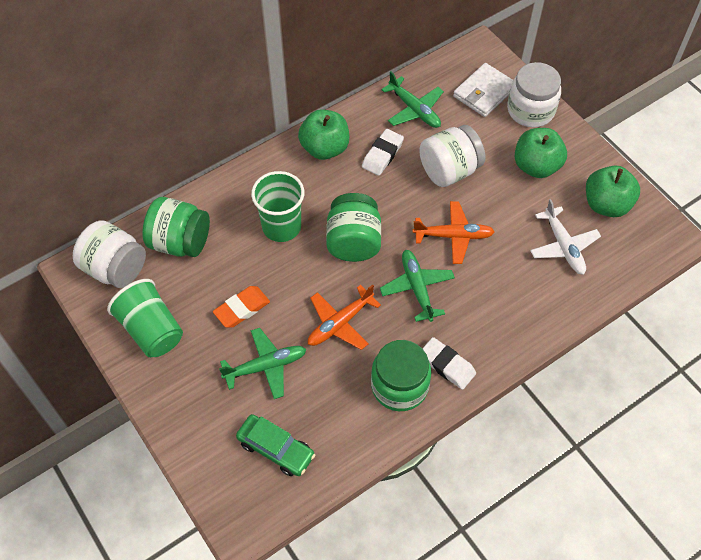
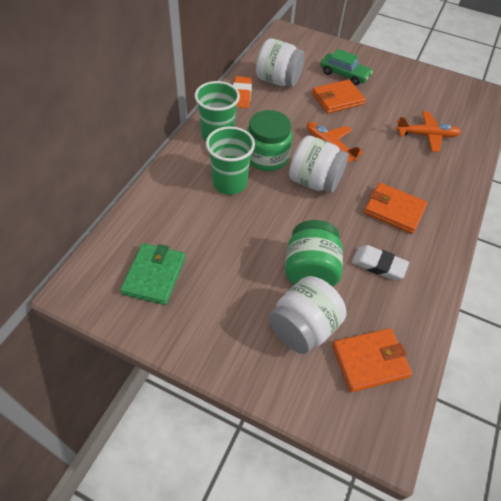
green apple: [298,109,349,160] [515,128,567,178] [586,166,640,217] = 3 -> none = 0
green jar: [142,197,210,257] [326,193,381,262] [371,340,431,411] = 3 -> [247,110,292,171] [285,220,343,287] = 2
green plane: [219,328,306,399] [380,250,455,322] [381,71,444,128] = 3 -> none = 0
green wallet: none = 0 -> [120,243,185,305] = 1
orange wallet: none = 0 -> [312,79,366,114] [332,328,412,392] [364,183,427,234] = 3
white eraser: [362,129,404,176] [422,337,476,390] = 2 -> [352,245,409,280] = 1
white plane: [530,199,601,275] = 1 -> none = 0
white wallet: [453,63,513,117] = 1 -> none = 0

